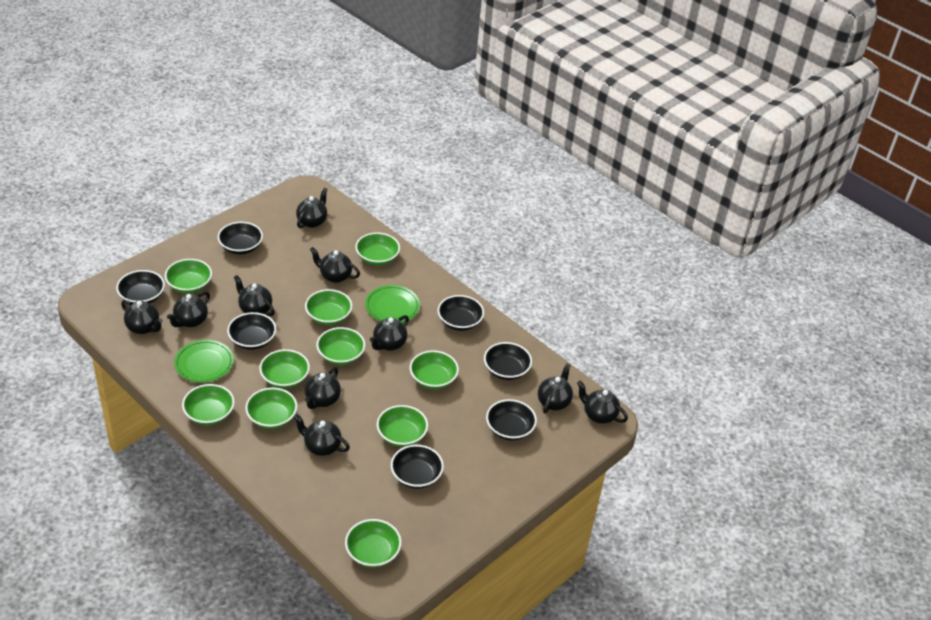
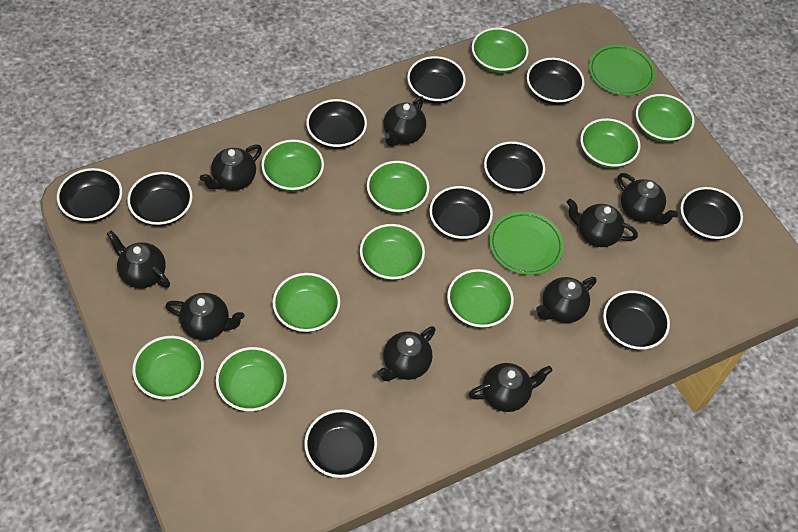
black bowl: [116,270,165,304] [217,222,263,255] [227,312,276,350] [391,445,444,489] [438,295,484,331] [484,342,532,380] [486,399,537,441] = 7 -> [57,168,122,223] [127,172,193,226] [304,409,377,478] [306,99,367,149] [407,56,466,104] [429,186,493,240] [484,141,545,193] [527,58,584,105] [603,290,670,350] [681,187,743,240] = 10
black teapot: [121,300,163,334] [167,291,210,327] [234,275,275,316] [294,414,350,456] [296,188,328,229] [305,367,341,409] [310,247,360,283] [370,315,409,351] [538,363,573,414] [577,381,628,424] = 10 -> [107,231,170,288] [165,293,244,340] [200,144,262,190] [377,326,436,381] [384,96,426,146] [469,363,552,412] [536,277,597,323] [567,199,638,247] [618,173,678,224] = 9

